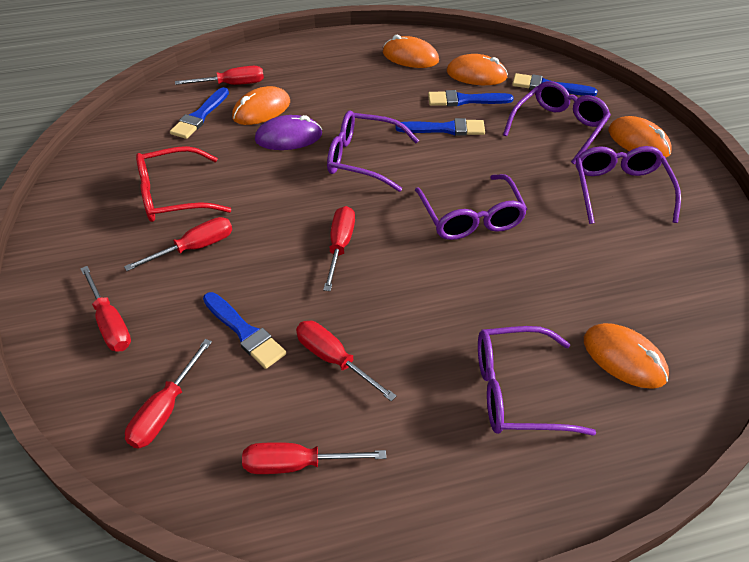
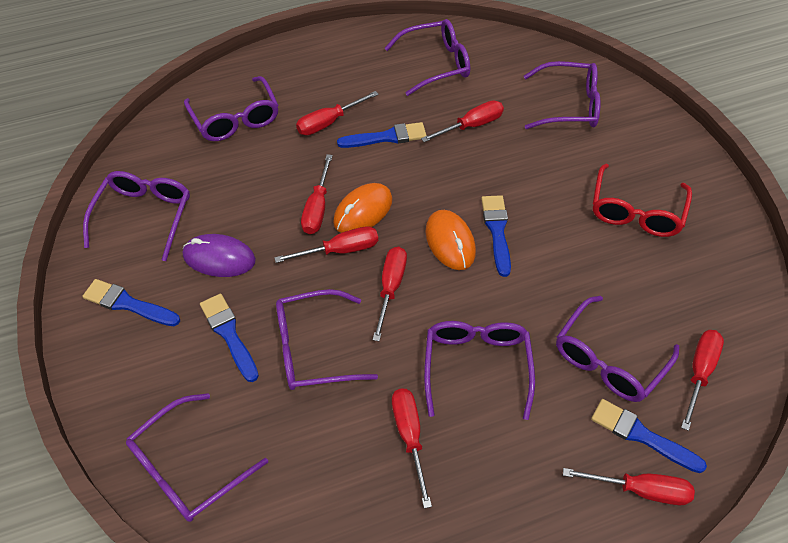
orange mouse: [232,86,290,125] [383,35,439,68] [447,54,508,85] [584,323,669,389] [609,116,672,158] = 5 -> [333,183,392,233] [426,210,476,270] = 2
purple glasses: [327,110,419,192] [415,174,527,240] [478,326,596,436] [503,81,611,165] [576,146,681,224] = 5 -> [83,171,190,261] [126,393,268,522] [184,76,279,141] [276,289,378,390] [384,19,470,96] [424,321,535,420] [524,61,601,129] [556,296,679,402] = 8
red screwdriver: [80,266,131,352] [124,217,232,271] [125,339,212,448] [175,66,264,85] [242,442,386,474] [296,321,397,401] [323,206,355,291] = 7 -> [274,226,378,263] [296,91,379,135] [301,154,333,234] [373,247,407,341] [392,388,432,509] [421,101,504,142] [563,468,695,505] [681,330,724,431] = 8

